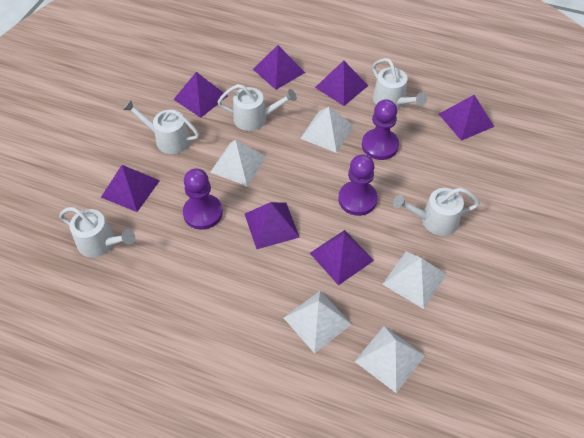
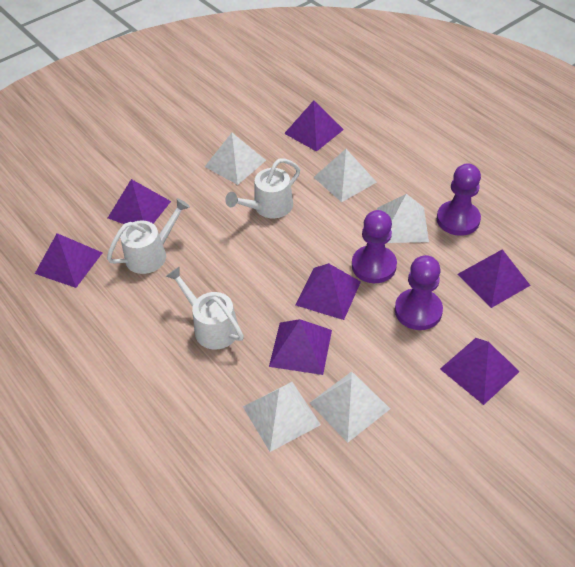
white watering can: [59,207,135,258] [123,100,199,154] [218,84,297,131] [372,58,427,109] [393,188,480,236] = 5 -> [107,198,190,274] [166,266,244,350] [225,158,300,218] = 3

